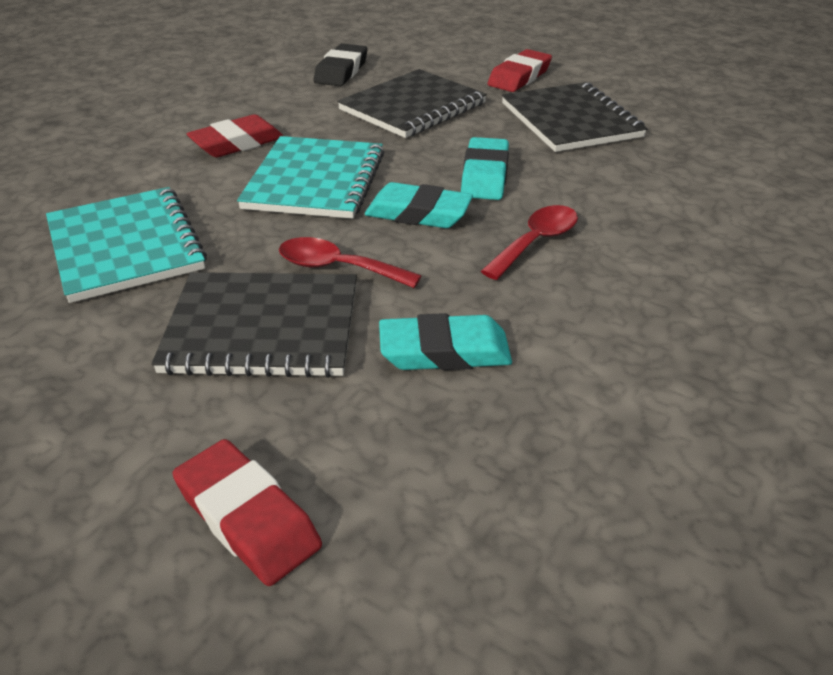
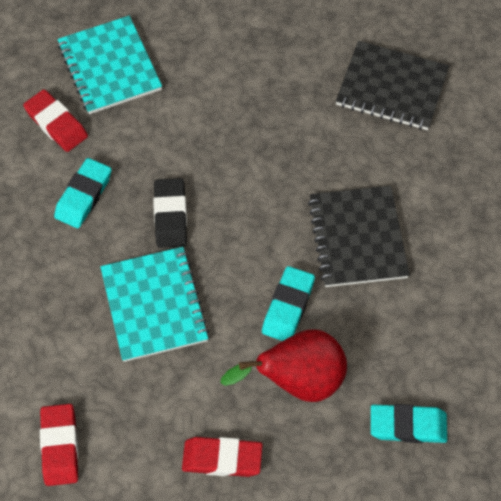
black notebook: [152,272,357,378] [337,69,487,138] [502,82,647,152] = 3 -> [308,186,410,287] [336,41,449,130] = 2
red pear: none = 0 -> [220,329,347,402] = 1
red spoon: [279,237,421,288] [481,205,578,280] = 2 -> none = 0

